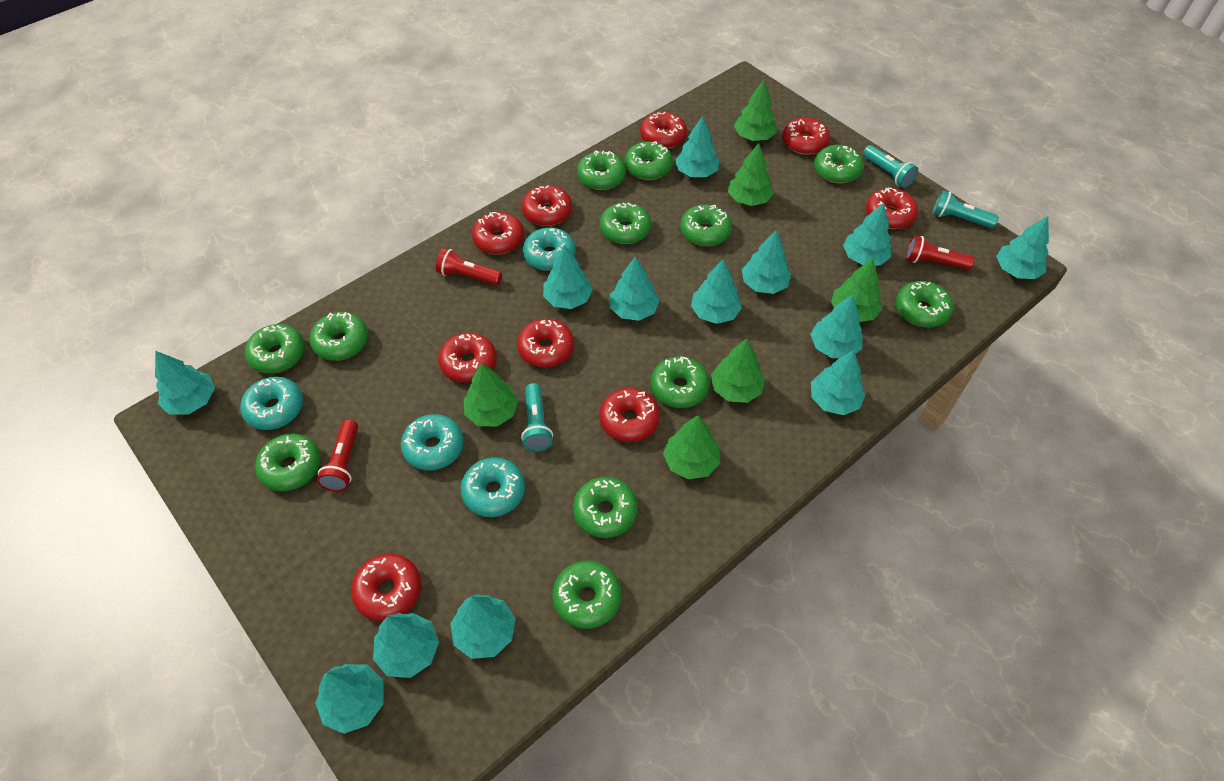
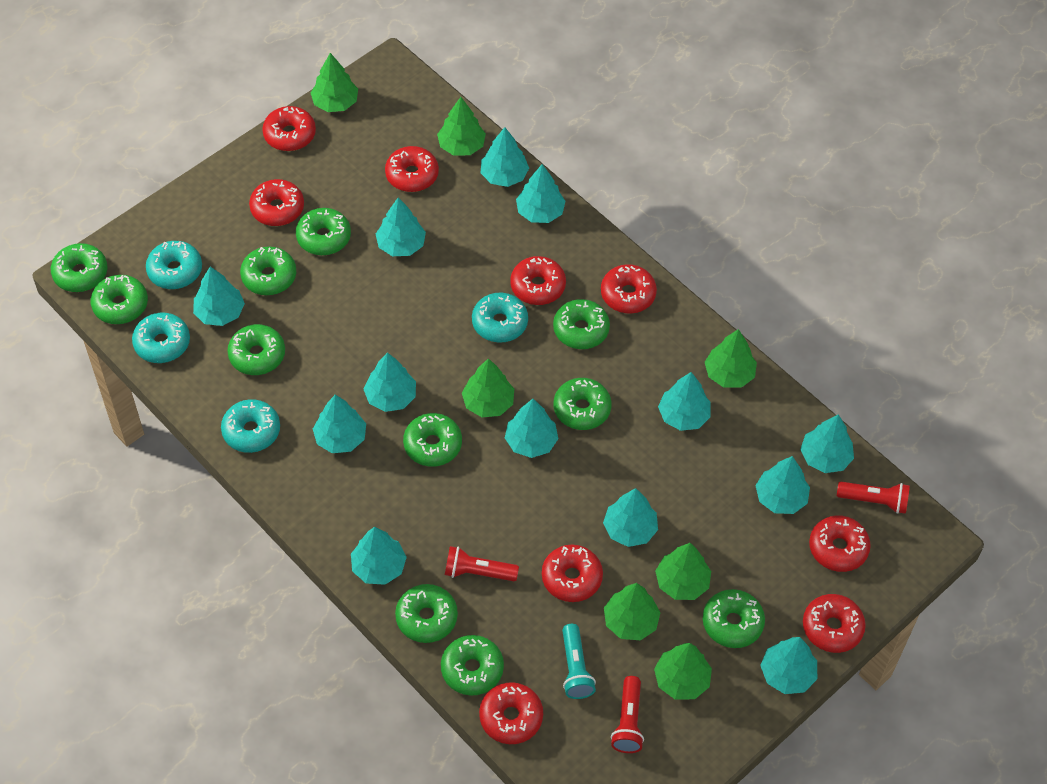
green donut: [245,324,305,374] [255,434,321,491] [310,312,368,361] [552,561,622,629] [573,477,638,538] [577,150,626,190] [600,202,651,244] [625,141,673,180] [651,356,710,408] [680,205,732,246] [814,145,864,183] [896,281,953,327] = 12 -> [51,243,108,292] [91,275,148,324] [227,324,285,375] [240,247,296,295] [296,208,351,255] [395,584,458,643] [403,413,462,467] [441,635,504,696] [553,299,610,349] [554,378,611,430] [703,589,765,648] = 11
green tree: [464,363,519,427] [663,415,720,479] [711,339,765,403] [728,143,774,206] [734,80,777,141] [831,258,882,322] = 6 -> [311,53,358,112] [437,97,486,156] [462,358,514,417] [604,583,661,640] [654,643,712,699] [655,543,711,600] [705,329,757,388] = 7
turquoise flashlight: [521,383,553,452] [863,145,918,188] [932,190,999,228] = 3 -> [562,624,596,699] = 1

